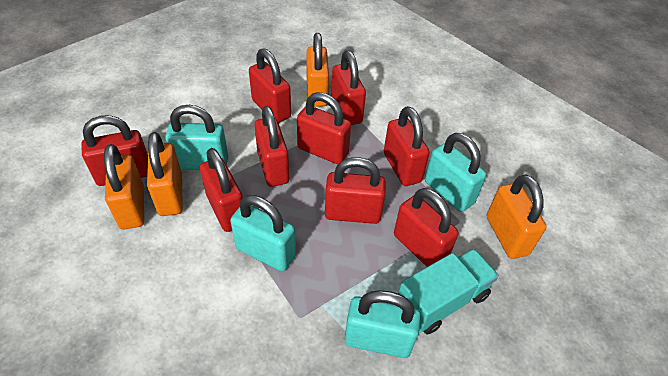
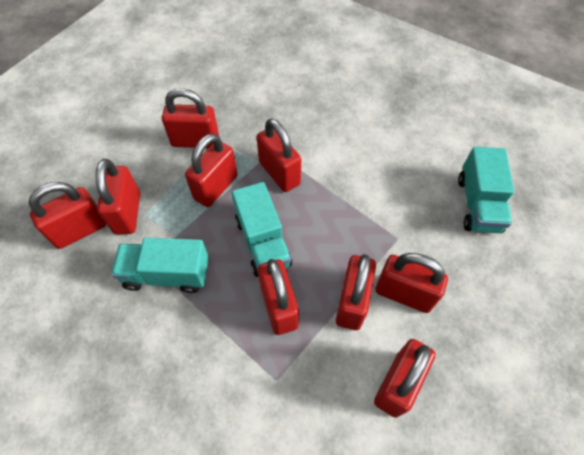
orange padlock: [104,144,144,230] [147,132,183,216] [306,33,329,107] [486,174,547,259] = 4 -> none = 0
turquoise padlock: [165,105,228,170] [230,195,296,271] [345,290,421,358] [425,133,486,212] = 4 -> none = 0
turquoise truck: [398,248,499,335] = 1 -> [111,237,208,293] [232,182,292,277] [458,147,514,233] = 3

